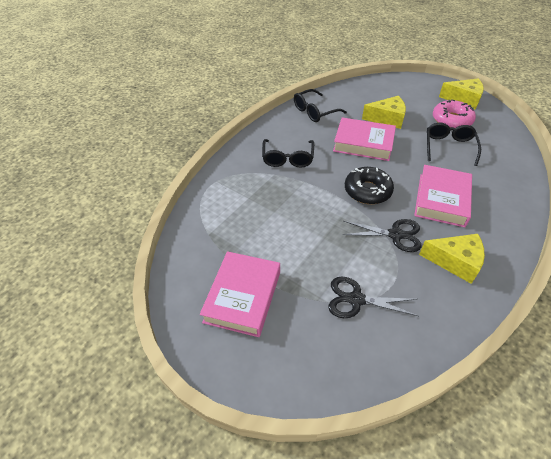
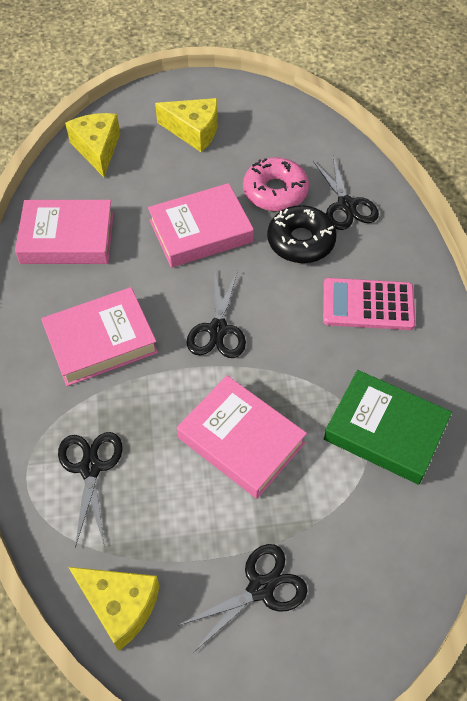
black glasses: [262,139,314,168] [294,89,347,122] [427,123,481,166] = 3 -> none = 0
black scissors: [328,277,418,318] [342,219,422,252] = 2 -> [58,432,123,548] [177,544,308,653] [187,270,246,358] [313,156,379,230] = 4
green book: none = 0 -> [324,370,452,484] = 1
pink book: [200,251,280,337] [333,117,396,161] [414,165,472,227] = 3 -> [15,200,114,264] [41,287,158,386] [148,183,254,268] [177,375,307,499] = 4
pink calculator: none = 0 -> [323,278,416,330] = 1

